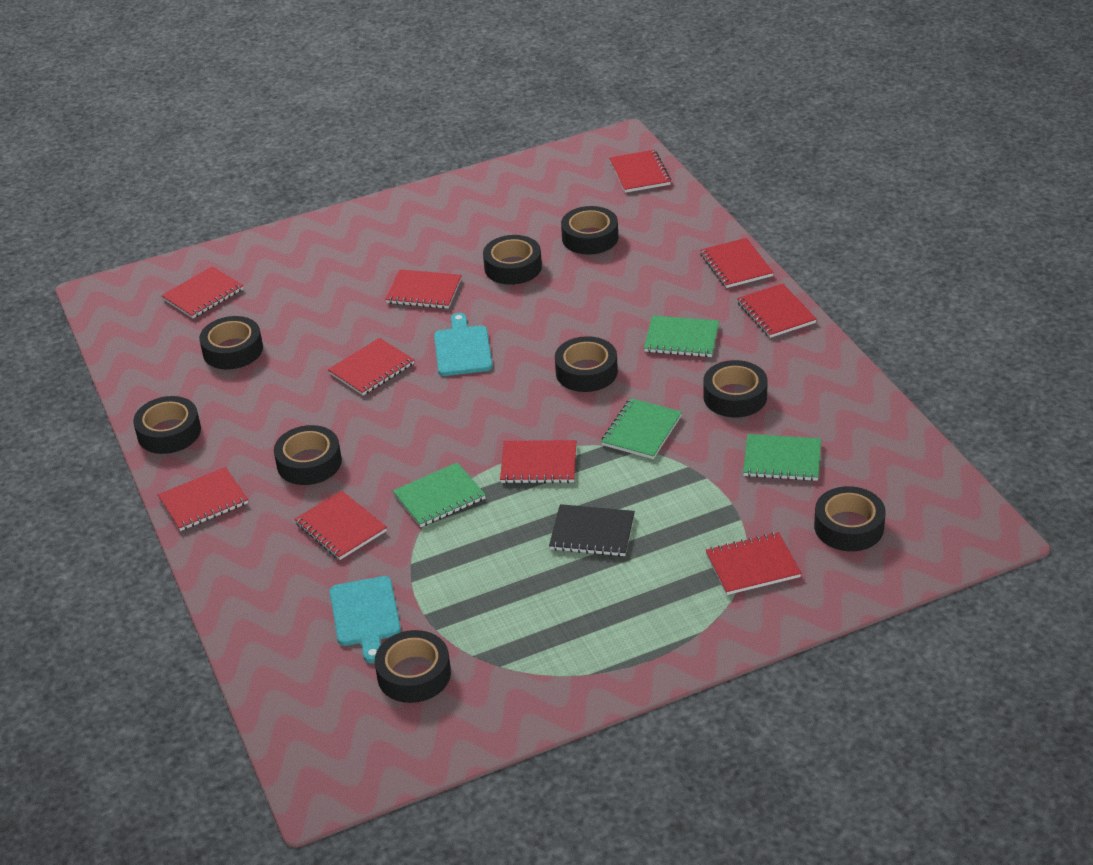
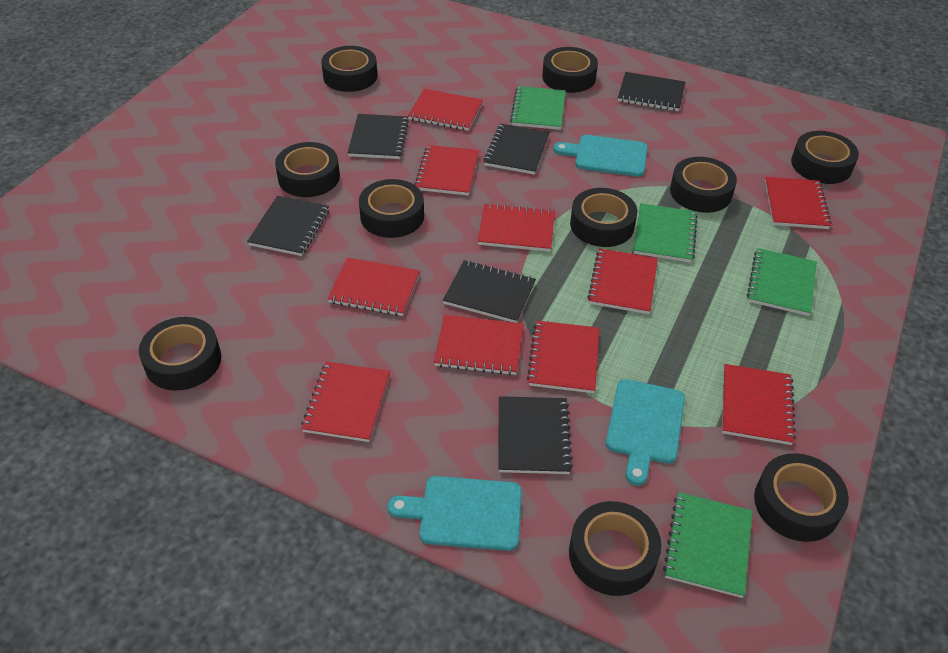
black notebook: [549,504,635,557] = 1 -> [247,196,329,256] [348,114,409,159] [443,260,536,323] [483,124,550,175] [498,396,573,474] [618,72,685,111] = 6
black tape: [133,396,201,454] [199,316,263,369] [274,425,342,485] [375,630,451,703] [483,235,542,285] [555,336,618,392] [561,206,618,255] [703,360,768,417] [814,486,886,551] = 9 -> [139,317,221,391] [275,142,340,197] [321,46,377,92] [359,179,424,238] [542,47,598,93] [569,501,661,596] [570,188,637,247] [670,157,737,213] [754,453,849,542] [791,131,859,184] = 10
turquoise cutting board: [330,576,401,663] [434,313,493,376] = 2 -> [388,476,522,551] [553,135,648,177] [606,379,685,486] = 3

